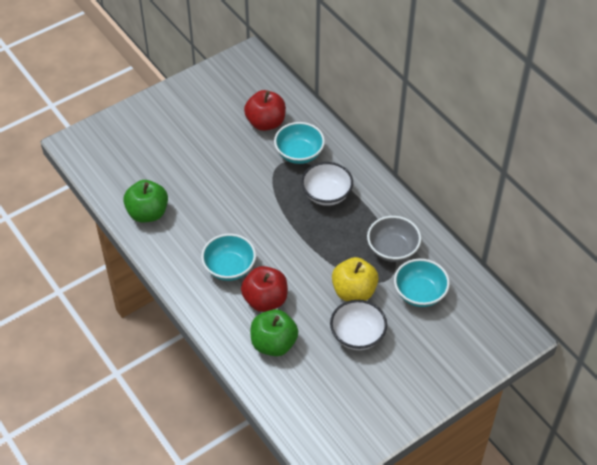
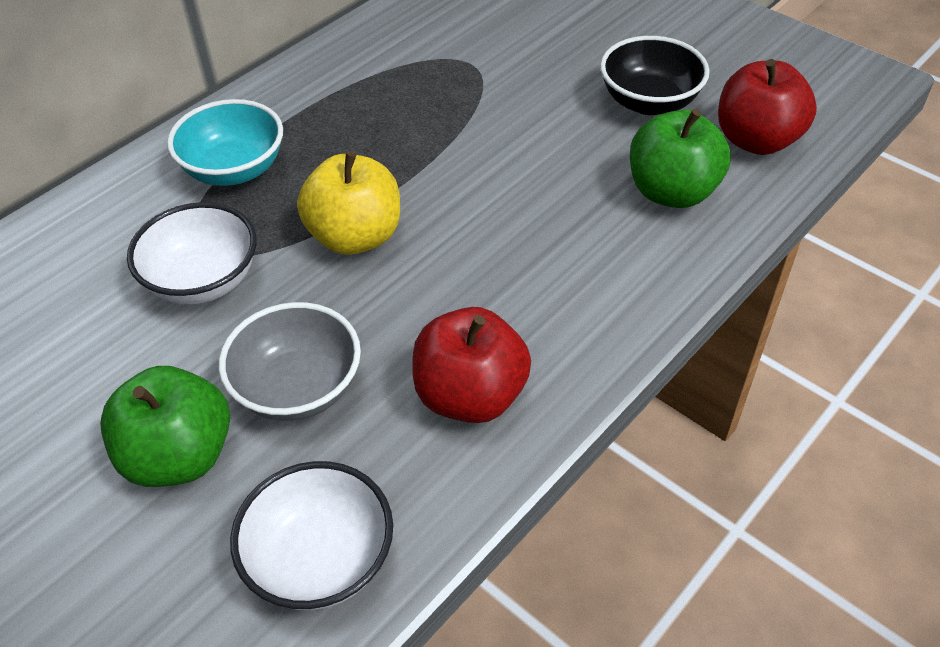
black bowl: none = 0 -> [600,36,710,115] = 1
turquoise bowl: [201,234,256,281] [274,122,325,164] [394,259,450,307] = 3 -> [167,99,283,186] = 1

